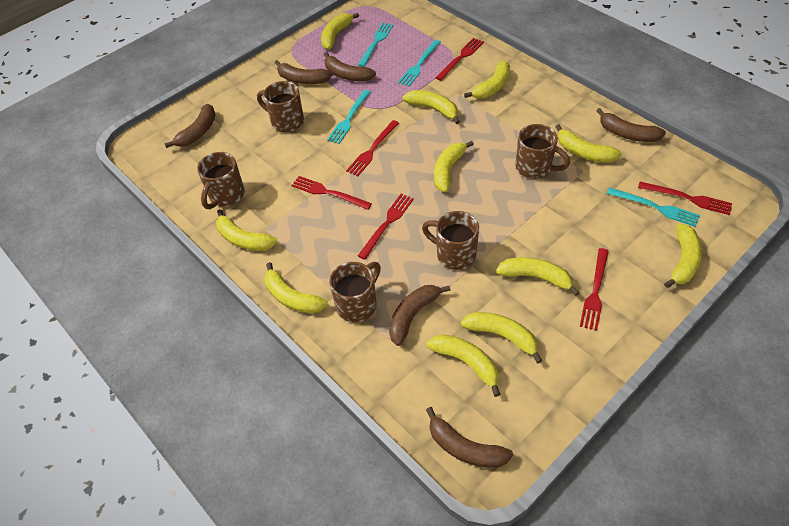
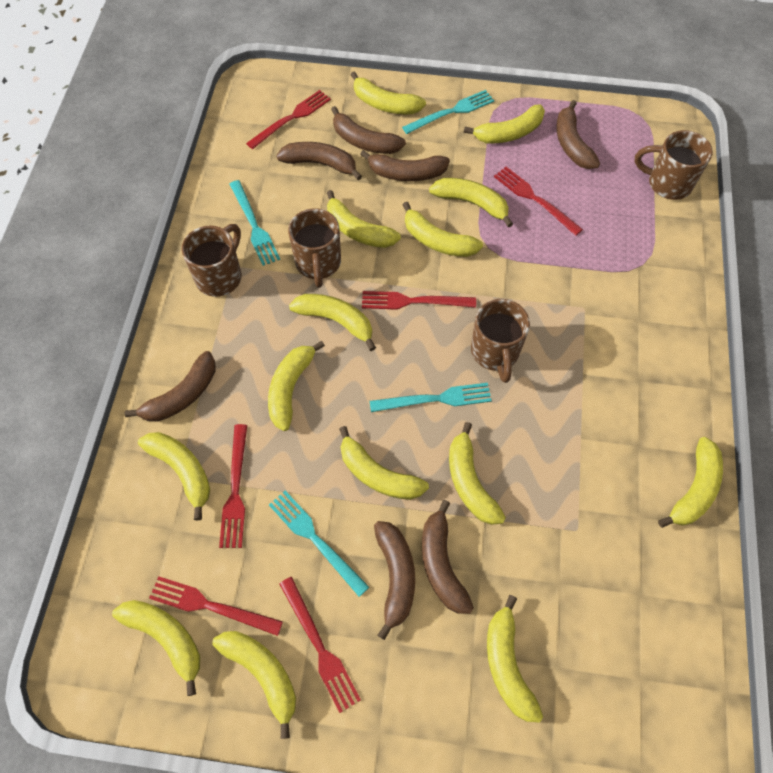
brown banana: [164,104,216,148] [275,60,333,84] [324,52,376,81] [389,285,451,346] [426,407,513,468] [596,108,666,142] = 6 -> [125,351,215,422] [276,142,362,180] [331,106,406,154] [360,150,450,181] [374,521,415,640] [422,500,474,614] [556,100,600,169] = 7
brown mug: [197,152,244,209] [257,81,304,132] [329,262,381,323] [422,211,479,270] [515,124,570,179] = 5 -> [182,224,242,297] [288,208,341,288] [471,299,530,383] [635,130,713,200] = 4
yellow banana: [216,209,277,251] [265,262,328,313] [321,13,359,49] [402,90,460,124] [427,334,500,397] [434,141,474,192] [461,312,543,363] [464,60,510,98] [496,257,580,296] [555,124,622,163] [664,224,702,288] = 11 -> [112,600,200,696] [138,432,210,520] [212,631,296,739] [268,341,325,431] [289,294,376,351] [327,190,401,248] [339,426,429,500] [351,71,426,114] [403,202,483,257] [429,178,513,228] [449,422,506,525] [464,104,545,143] [487,595,543,723] [658,437,723,528] = 14

